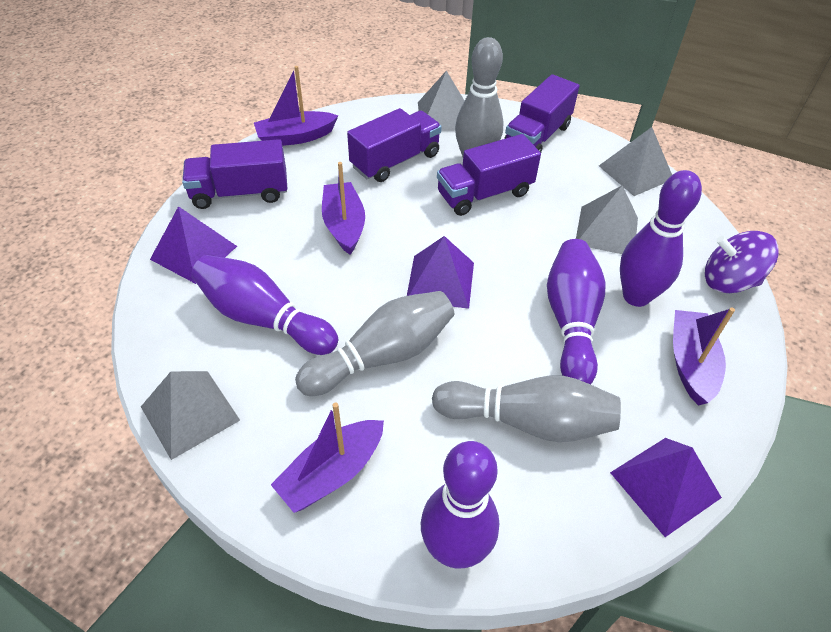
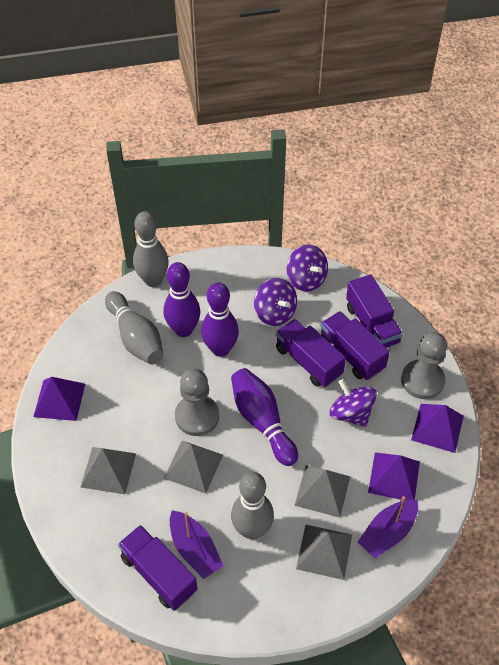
grey pawn: none = 0 -> [175,369,219,436] [401,332,447,399] = 2
purple boat: [254,66,339,146] [271,402,384,513] [322,162,365,255] [673,307,735,405] = 4 -> [170,510,223,579] [358,496,418,558] = 2
purple bowling pin: [191,255,338,355] [421,441,499,568] [547,239,606,384] [620,170,702,307] = 4 -> [164,262,200,337] [201,282,239,357] [231,368,298,466] = 3
purple spinning top: [705,231,779,293] = 1 -> [254,278,297,326] [287,244,328,292] [330,379,377,427] = 3

